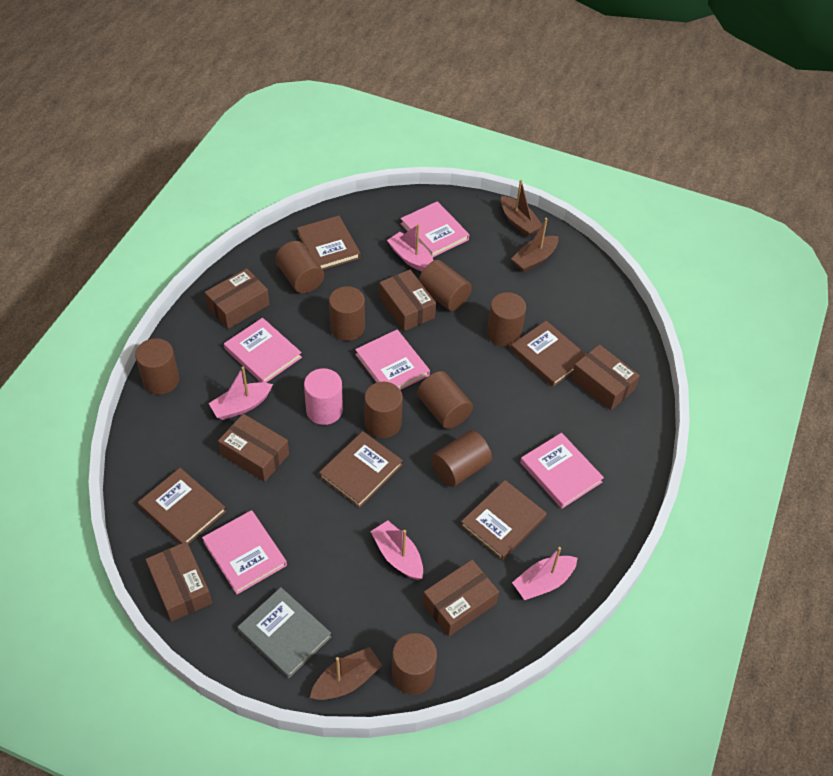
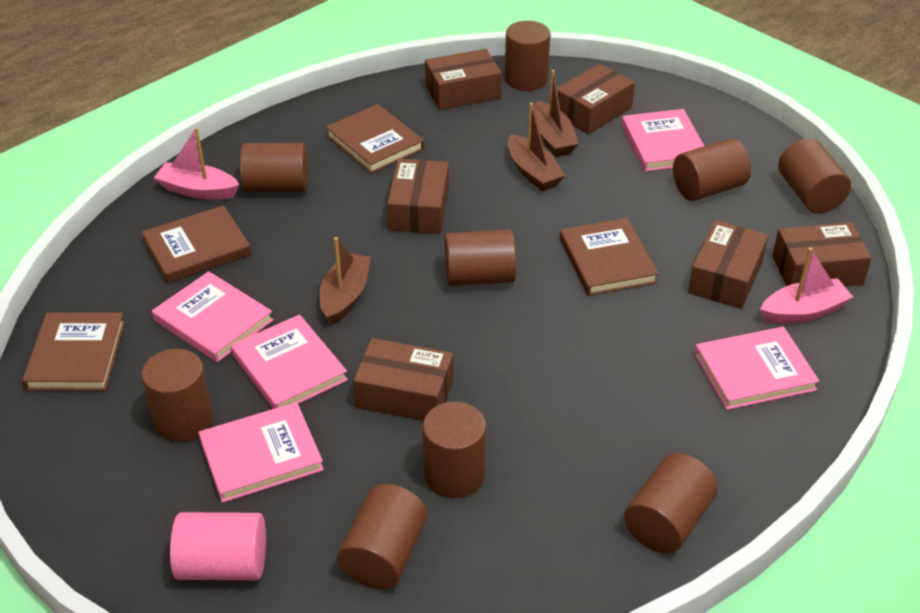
brown book: [138,468,226,544] [297,216,361,270] [319,431,403,508] [461,480,547,560] [511,321,586,387] = 5 -> [22,312,125,391] [142,205,251,283] [325,104,424,174] [560,218,659,296] = 4
grey book: [238,587,331,679] = 1 -> none = 0
pink boat: [209,367,273,420] [370,520,423,580] [387,224,434,271] [512,547,578,600] = 4 -> [154,127,240,200] [760,247,853,324] = 2

